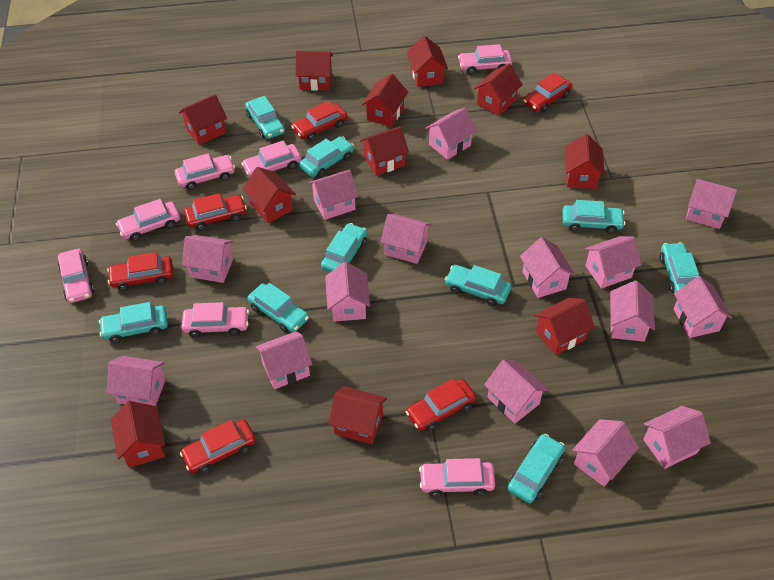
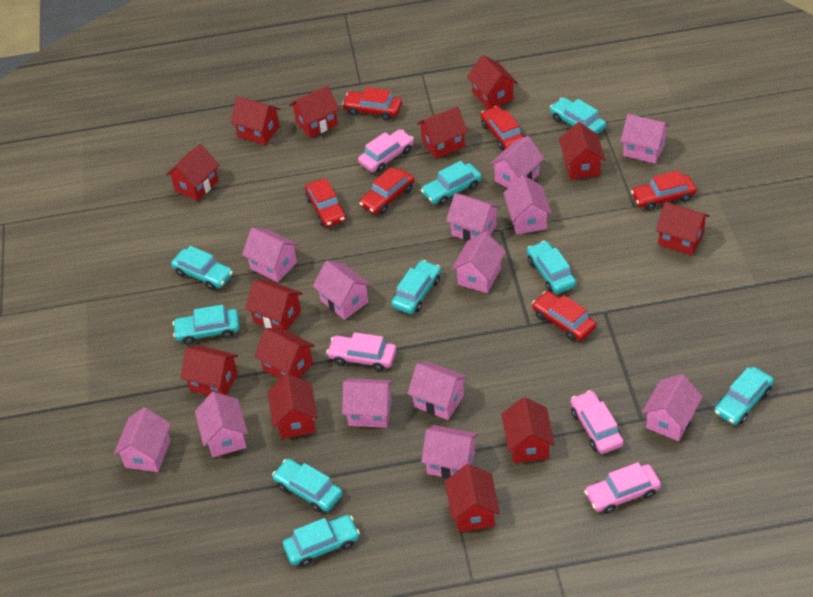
pink car: [58,249,94,303] [116,199,180,241] [175,154,235,190] [181,302,249,337] [241,141,302,177] [419,458,495,497] [458,44,512,74] = 7 -> [326,332,396,371] [358,130,414,173] [571,390,624,454] [584,462,661,514] = 4
pink house: [107,356,166,406] [182,235,234,283] [255,331,313,389] [309,170,359,220] [325,262,370,322] [381,214,432,264] [425,107,477,160] [484,360,548,424] [520,237,575,298] [572,419,639,487] [585,236,642,288] [610,280,655,342] [643,406,711,469] [674,276,732,338] [686,179,737,229] = 15 -> [114,407,171,472] [195,392,248,457] [242,228,299,282] [313,261,371,320] [342,378,393,428] [407,362,468,420] [421,425,478,479] [446,193,500,241] [452,232,506,293] [489,136,544,188] [503,175,552,235] [620,114,670,164] [642,374,703,441] = 13
red house: [111,401,165,468] [179,94,227,145] [243,167,296,223] [295,51,333,91] [329,386,387,444] [360,126,409,176] [362,73,408,127] [407,36,448,87] [474,64,523,116] [534,298,595,355] [565,134,605,189] = 11 -> [166,144,219,201] [181,345,238,396] [230,97,281,145] [245,280,303,330] [255,328,315,379] [267,374,318,439] [289,85,340,138] [417,107,468,159] [445,464,500,532] [467,55,518,109] [501,397,555,463] [559,122,606,180] [656,202,710,256] = 13

